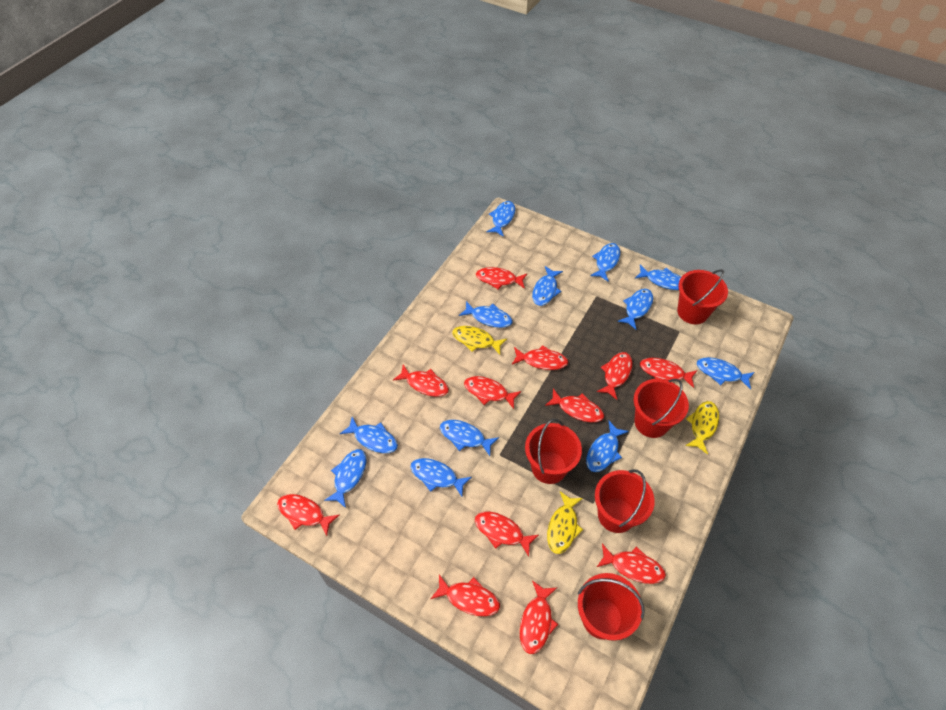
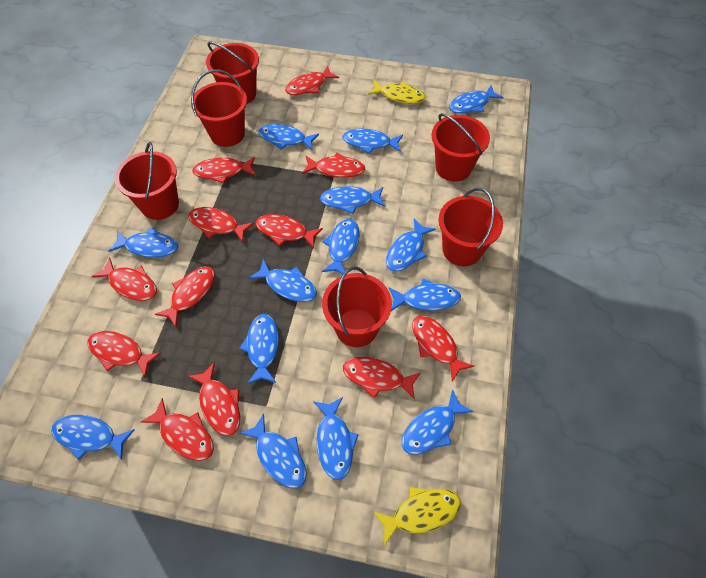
blue fish: [324,449,366,508] [340,417,398,453] [411,458,472,496] [440,420,499,456] [459,301,513,328] [486,201,515,237] [532,266,563,306] [586,421,629,472] [590,243,620,282] [618,289,653,330] [635,265,681,290] [697,357,755,390] = 12 -> [51,415,135,460] [108,228,178,258] [239,314,279,384] [239,413,307,488] [249,259,317,302] [258,124,319,150] [313,397,359,480] [320,186,385,214] [322,219,360,274] [342,128,403,154] [386,218,436,272] [388,279,461,311] [402,389,474,455] [449,85,504,113] = 14
red bucket: [525,419,582,484] [578,573,645,641] [595,469,655,533] [634,379,689,438] [677,269,728,324] = 5 -> [115,142,179,220] [191,70,247,147] [206,42,259,104] [322,267,392,347] [432,113,490,182] [439,188,503,266] = 6
yellow fish: [452,326,507,355] [547,491,583,554] [685,401,719,454] = 3 -> [368,80,426,104] [374,487,461,546] = 2

